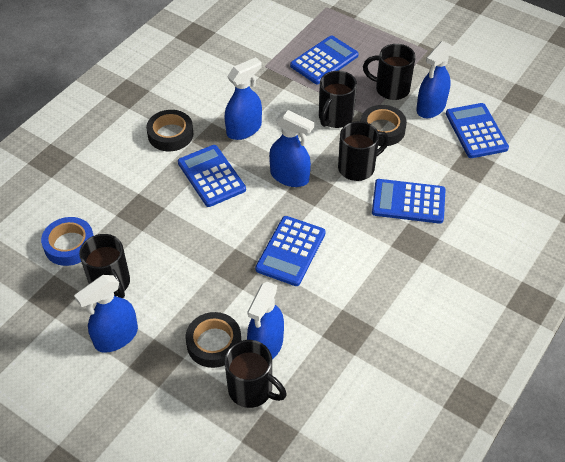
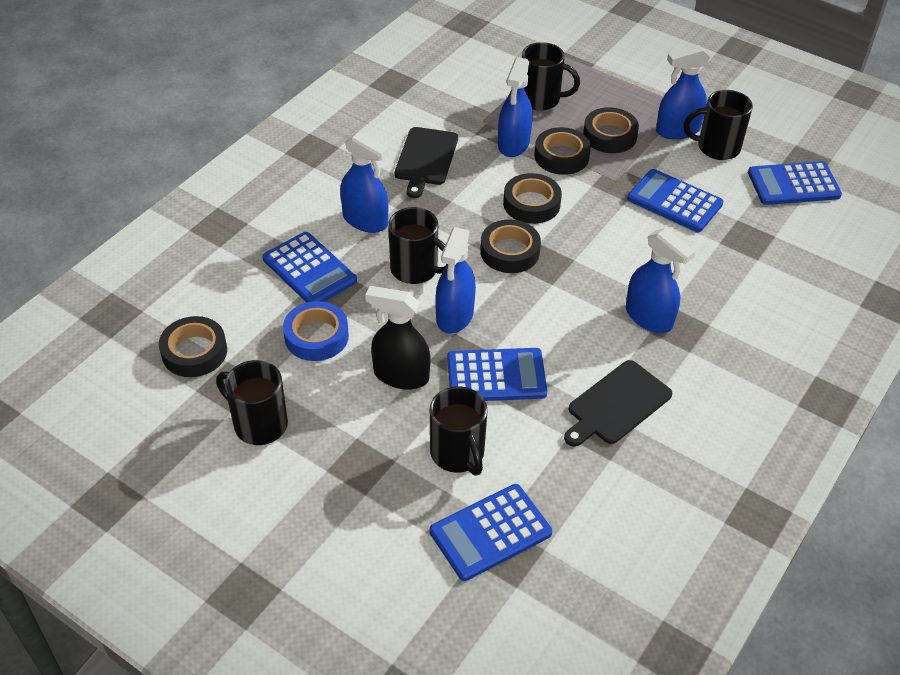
black cutting board: none = 0 -> [394,127,458,198] [564,360,673,447] = 2
black spray bottle: none = 0 -> [365,286,431,390] = 1
black tape: [146,110,193,151] [186,312,241,368] [361,105,407,146] = 3 -> [159,316,227,377] [480,220,541,273] [503,173,562,224] [534,127,591,175] [583,107,639,153] = 5

